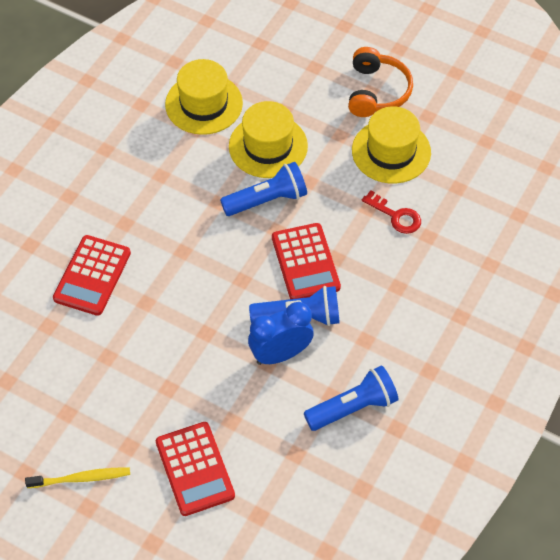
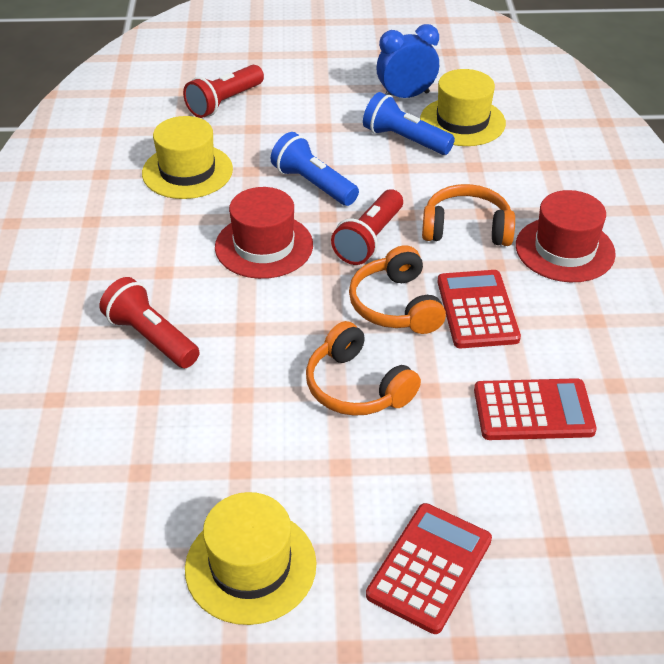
blue flashlight: [220,162,307,216] [249,286,340,326] [304,366,398,431] = 3 -> [271,132,359,206] [363,92,455,155] = 2
orange headphones: [348,47,413,117] = 1 -> [306,321,421,416] [349,245,446,334] [422,184,515,246] = 3
red flashlight: none = 0 -> [100,277,200,368] [183,65,264,118] [331,189,403,265] = 3
red hat: none = 0 -> [215,187,313,279] [516,190,616,282] = 2
red key: [362,190,421,234] = 1 -> none = 0
yellow toothbrush: [25,467,130,488] = 1 -> none = 0

